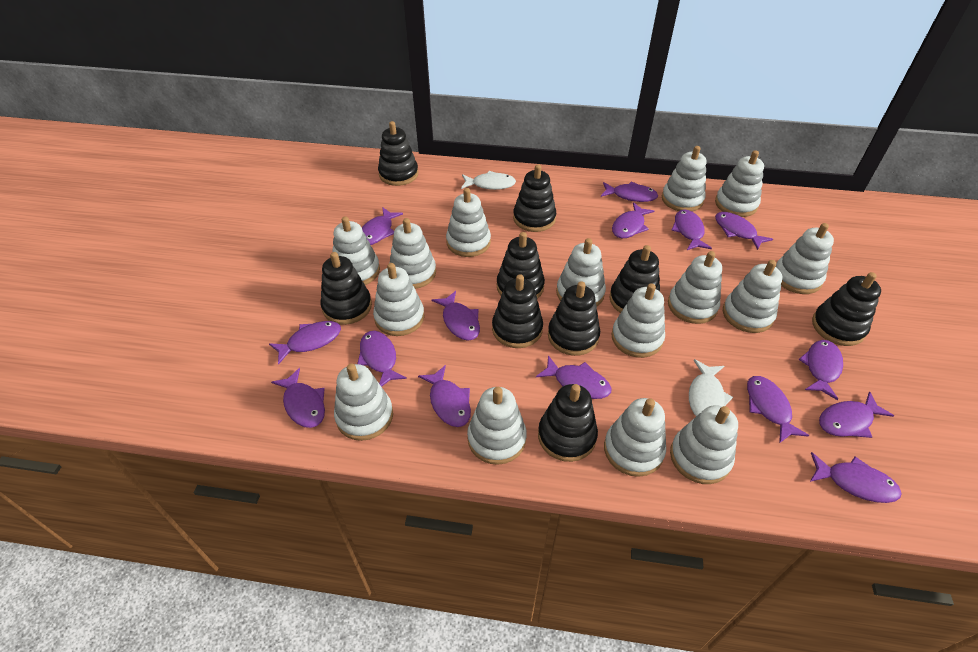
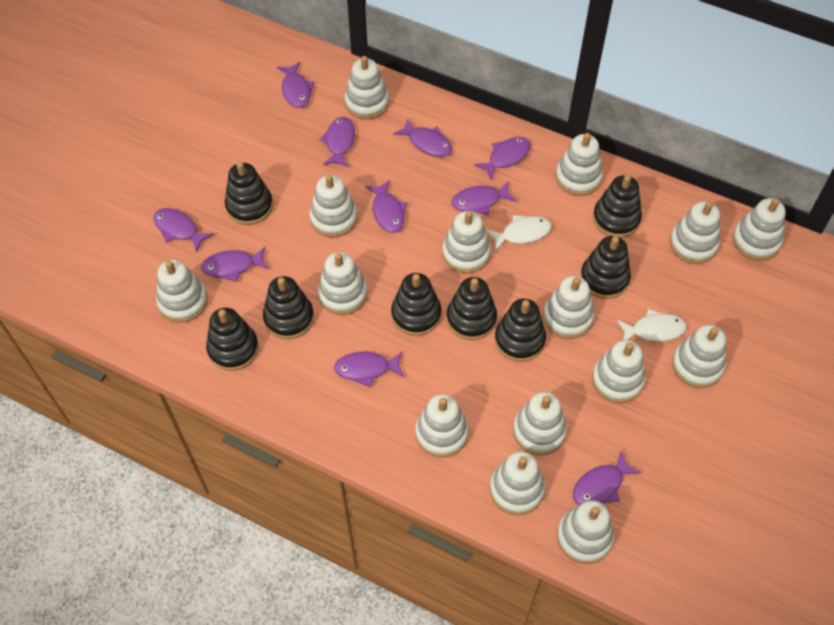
black stacking toy: [321,252,372,325] [378,121,418,186] [492,274,543,348] [497,232,545,299] [513,164,556,232] [538,384,598,462] [548,281,600,356] [610,245,660,313] [812,272,881,346] = 9 -> [206,308,259,371] [225,162,273,225] [263,276,314,339] [391,273,441,336] [447,277,497,340] [495,298,546,362] [580,236,631,299] [593,175,642,238] = 8
purple fish: [269,321,341,365] [271,368,325,428] [357,331,407,387] [362,207,403,245] [418,365,471,427] [432,291,480,341] [536,355,612,399] [601,182,658,202] [612,202,654,238] [671,210,712,250] [715,212,773,250] [747,376,809,443] [798,340,843,400] [810,452,902,503] [819,392,894,438] = 15 -> [154,208,214,253] [201,247,269,282] [277,62,314,108] [320,117,355,167] [334,351,404,387] [365,180,407,233] [393,119,452,157] [452,181,516,215] [474,137,531,181] [573,451,641,505] = 10

